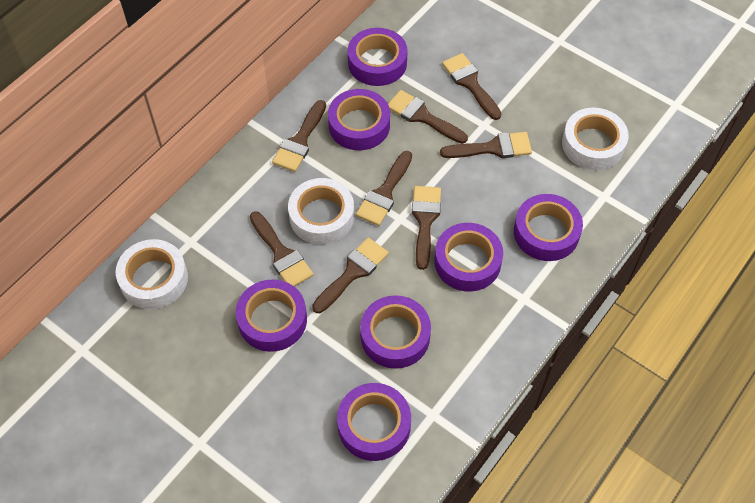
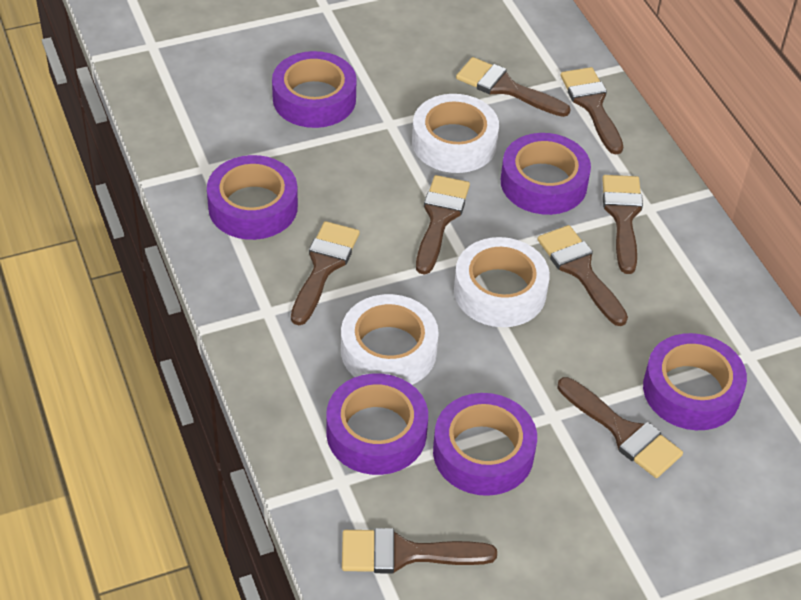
purple tape: [236,280,307,352] [328,89,390,150] [337,383,411,461] [348,28,408,86] [360,295,431,369] [435,223,503,291] [514,194,583,261] = 7 -> [207,155,298,240] [272,51,357,128] [326,373,428,475] [433,393,537,496] [501,133,591,215] [643,333,747,430] = 6

